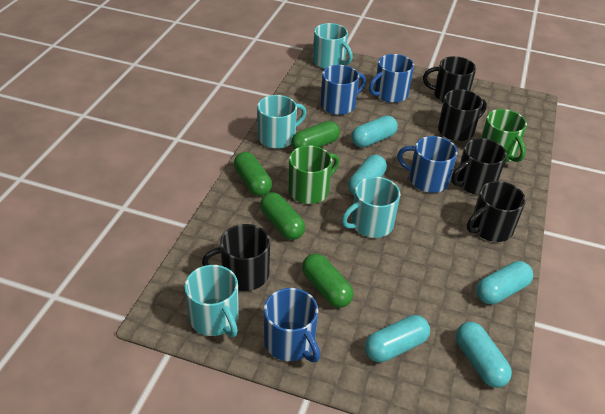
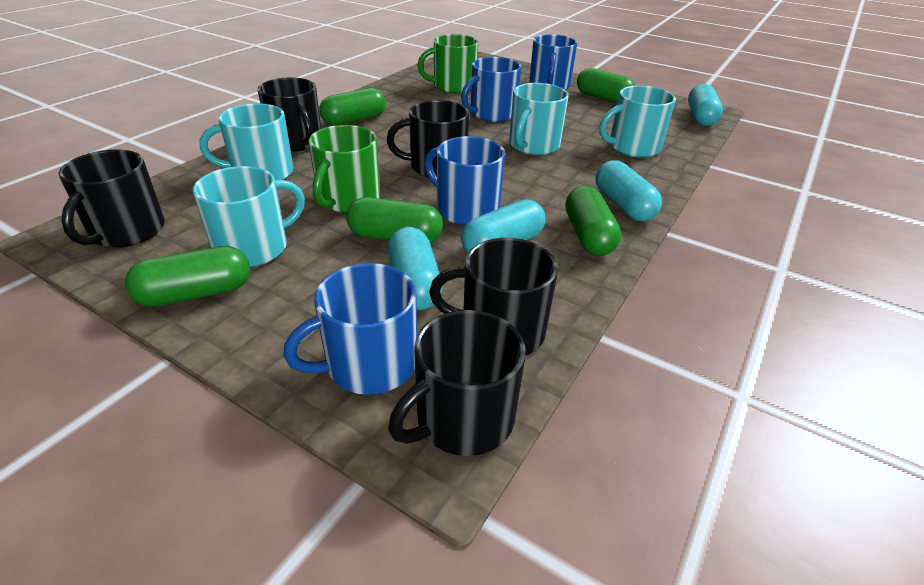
green capsule: [234,152,272,196] [260,192,305,240] [291,121,340,150] [302,253,353,308] = 4 -> [125,246,250,307] [319,88,386,126] [346,197,443,243] [565,186,621,256] [577,68,635,103] = 5
turquoise capsule: [348,155,387,195] [351,115,398,148] [365,315,430,363] [456,322,512,388] [476,261,533,304] = 5 -> [388,227,443,310] [461,199,545,253] [595,160,662,221] [688,84,723,126] = 4

